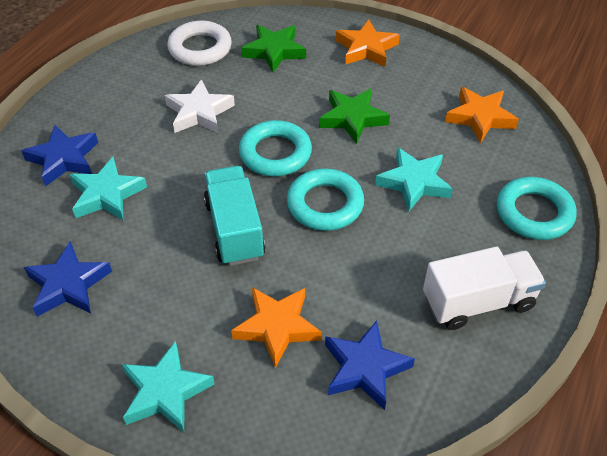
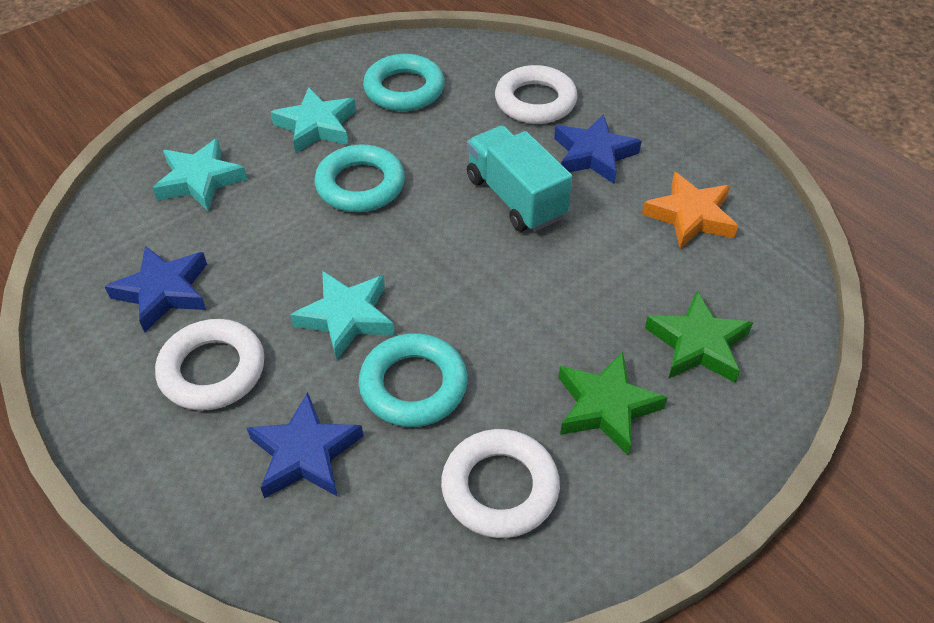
orange star: [231,287,321,368] [336,19,400,67] [445,87,519,143] = 3 -> [642,172,738,249] = 1
white ring: [167,21,232,66] = 1 -> [155,319,265,411] [441,429,560,538] [495,65,578,124] = 3
white star: [165,79,235,133] = 1 -> none = 0
white truck: [423,247,546,330] = 1 -> none = 0

